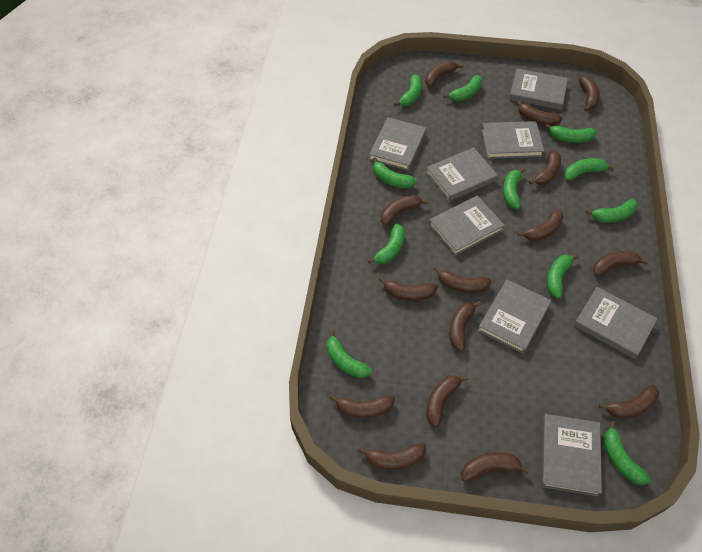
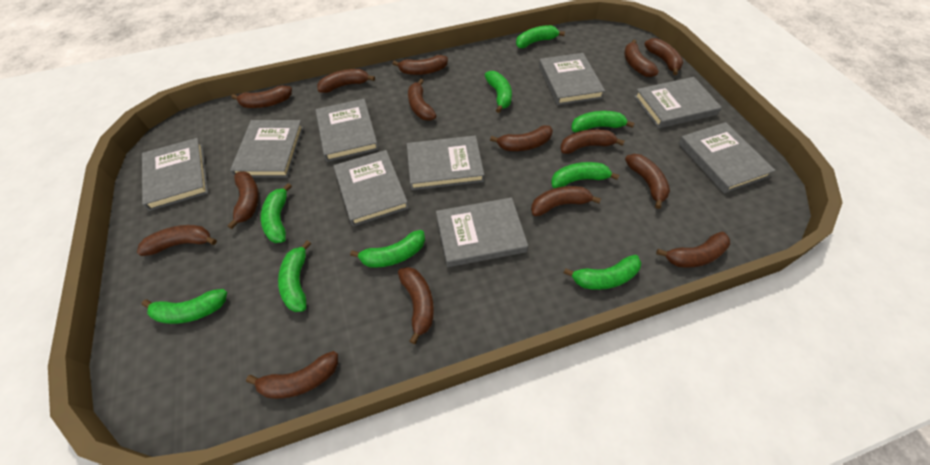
green banana: [327,330,372,378] [368,224,405,264] [372,158,417,188] [394,74,422,107] [443,75,482,101] [503,168,525,209] [545,124,596,143] [547,254,579,298] [564,158,614,180] [585,199,638,222] [603,421,651,485] = 11 -> [141,289,227,324] [261,183,292,243] [278,241,311,312] [350,230,425,268] [485,71,512,113] [516,25,565,48] [551,162,619,188] [564,255,641,290] [571,111,635,132] = 9
grey book: [369,117,427,171] [426,147,498,201] [429,195,505,256] [478,279,551,354] [481,121,544,159] [509,68,568,110] [541,414,602,497] [574,287,658,359] = 8 -> [142,138,208,211] [230,120,304,178] [315,99,379,162] [334,150,409,226] [407,135,484,190] [436,197,528,267] [539,53,605,105] [634,77,722,128] [678,122,776,193] = 9

